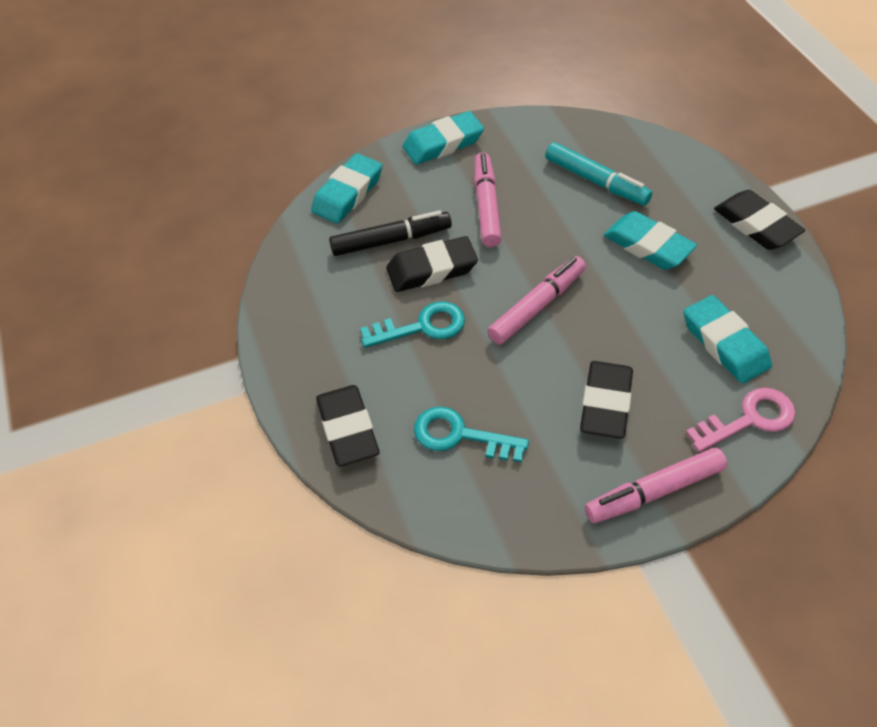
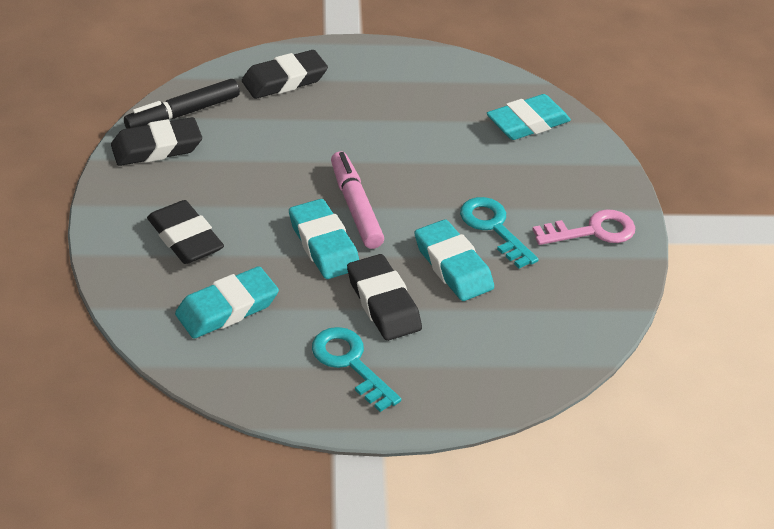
pink marker: [474,153,502,247] [487,256,586,345] [585,448,727,523] = 3 -> [331,152,384,249] = 1
turquoise marker: [545,143,652,206] = 1 -> none = 0

